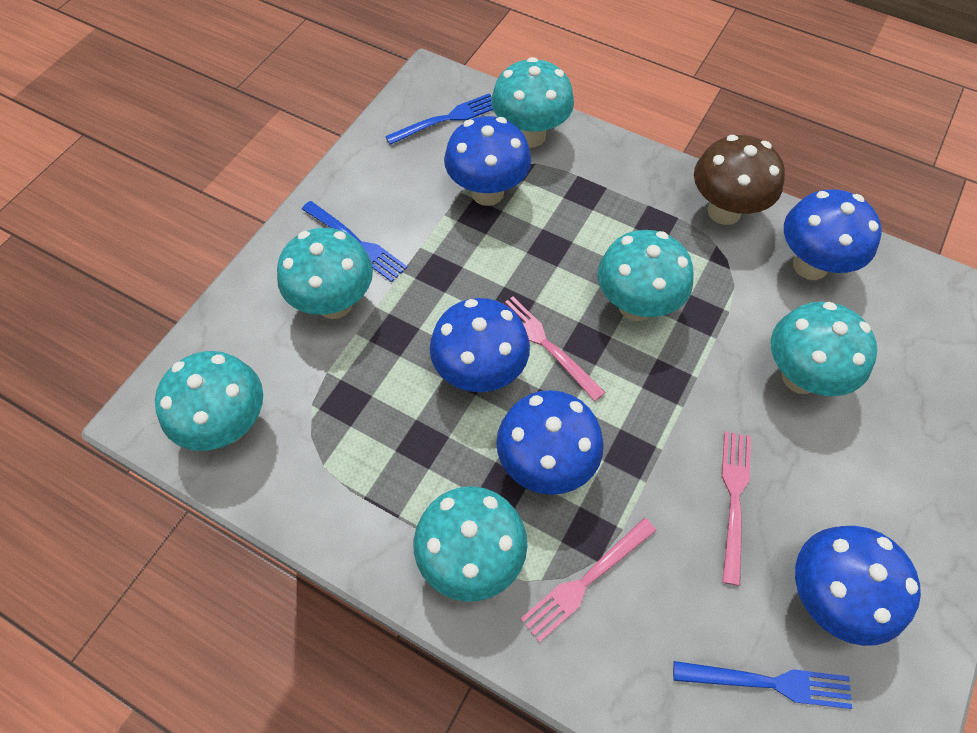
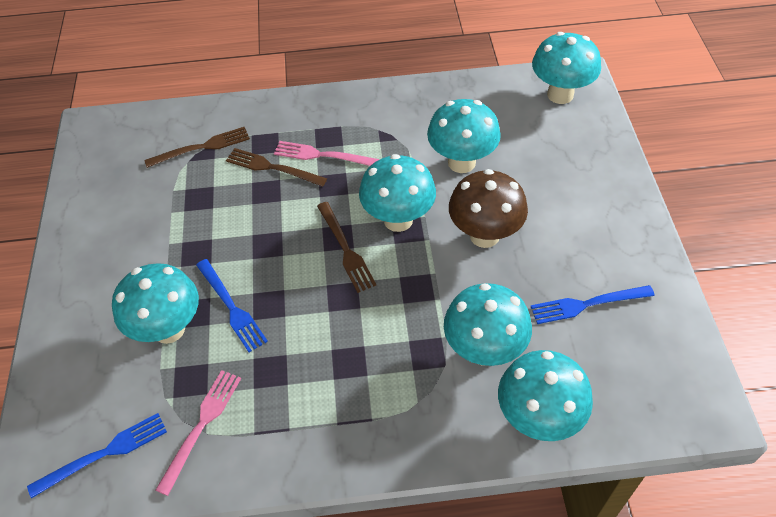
blue mushroom: [430,298,530,392] [444,116,531,206] [496,390,604,495] [784,189,882,280] [795,526,921,646] = 5 -> none = 0
brown fork: none = 0 -> [144,127,250,168] [226,148,327,187] [317,202,376,293] = 3
pink fork: [505,296,606,402] [520,518,656,642] [722,432,751,586] = 3 -> [155,370,241,496] [274,141,379,166] = 2

